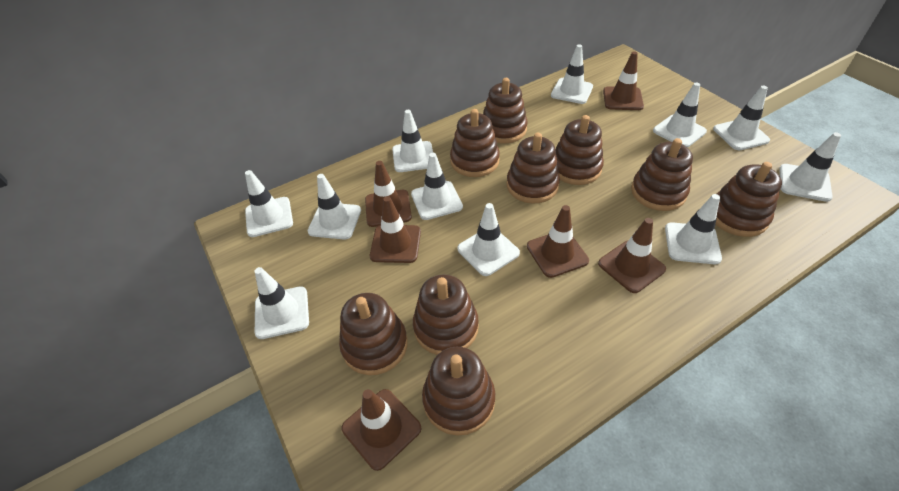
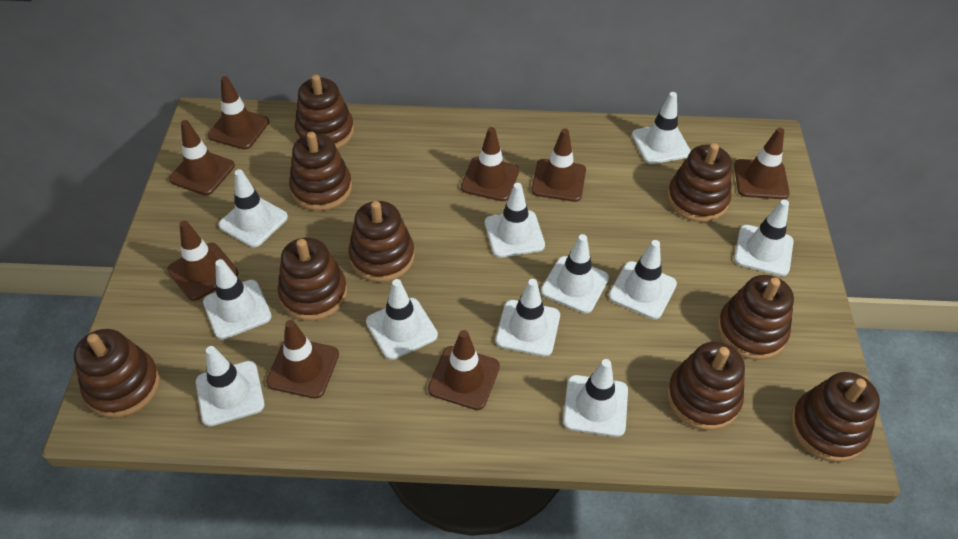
brown traffic cone: [341,389,421,471] [365,161,412,227] [370,196,421,263] [527,205,589,278] [598,218,666,293] [603,52,644,110] = 6 -> [167,221,239,301] [169,120,235,196] [208,76,269,149] [266,320,339,399] [428,330,500,410] [461,127,519,201] [531,128,586,202] [734,128,790,199] = 8

